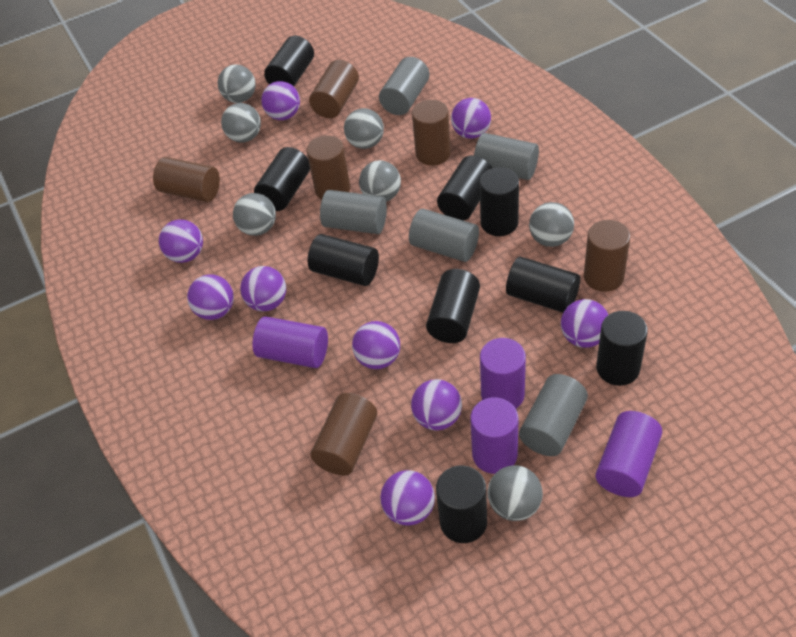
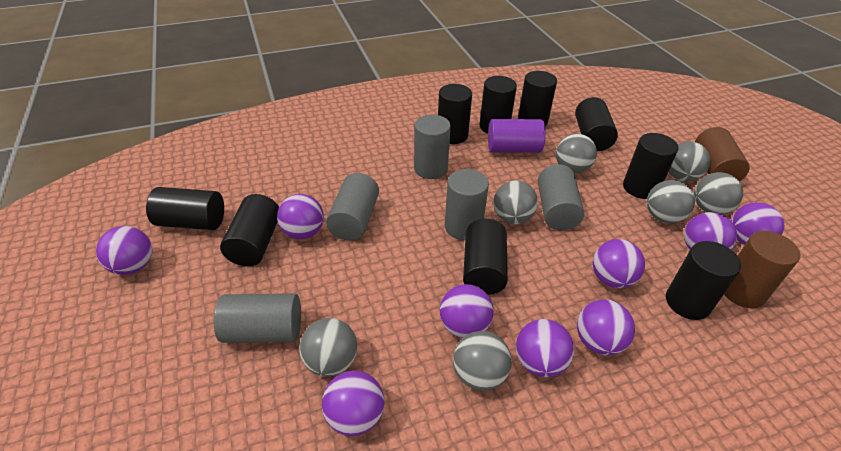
brown cylinder: [153,157,220,202] [306,135,350,200] [309,60,359,118] [310,393,377,475] [412,100,451,166] [584,220,630,292] = 6 -> [695,127,750,181] [724,231,800,308] = 2
purple cylinder: [252,317,328,368] [470,397,518,474] [480,338,526,409] [595,411,662,497] = 4 -> [488,119,546,153] = 1

